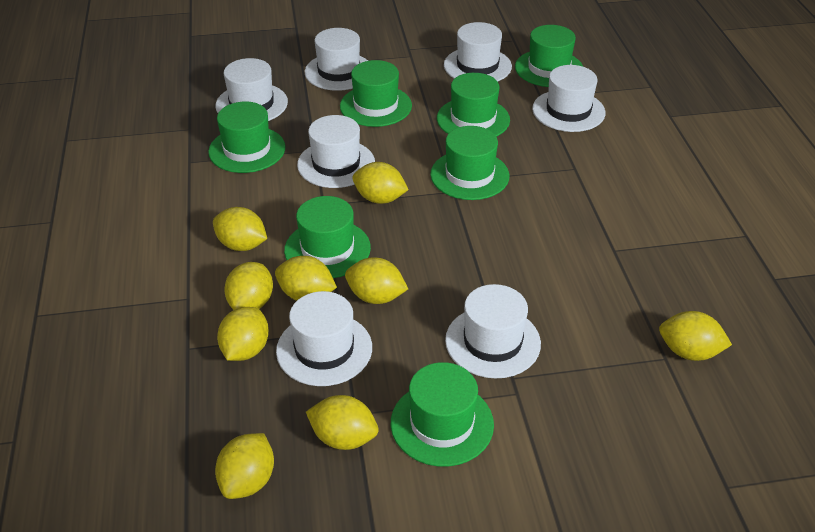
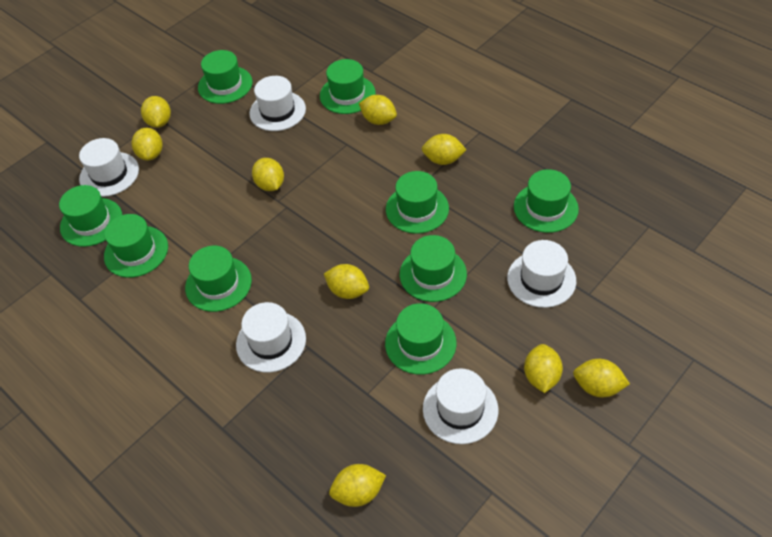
green hat: [208,102,286,173] [284,196,371,278] [340,60,412,127] [391,362,494,467] [430,126,509,200] [437,73,510,137] [515,25,583,87] = 7 -> [59,185,122,247] [104,214,168,278] [185,246,252,312] [198,50,252,104] [320,59,376,114] [385,303,456,375] [386,171,449,234] [400,235,467,302] [514,169,579,233] = 9
white hat: [215,58,288,121] [276,291,372,386] [297,115,375,188] [305,28,368,91] [444,22,512,82] [445,284,541,379] [532,65,605,132] = 7 -> [79,138,139,197] [236,302,306,372] [249,76,306,131] [423,368,498,444] [507,240,576,308] = 5

